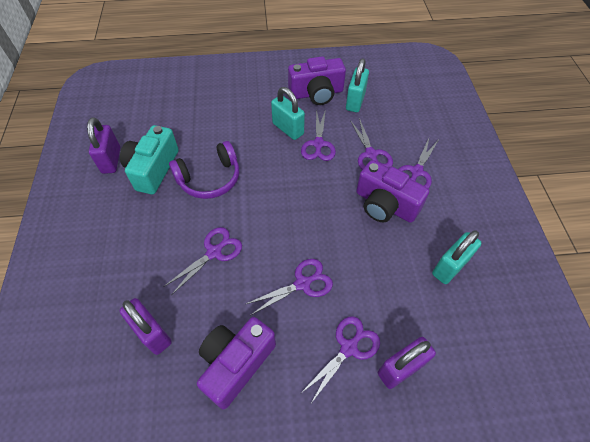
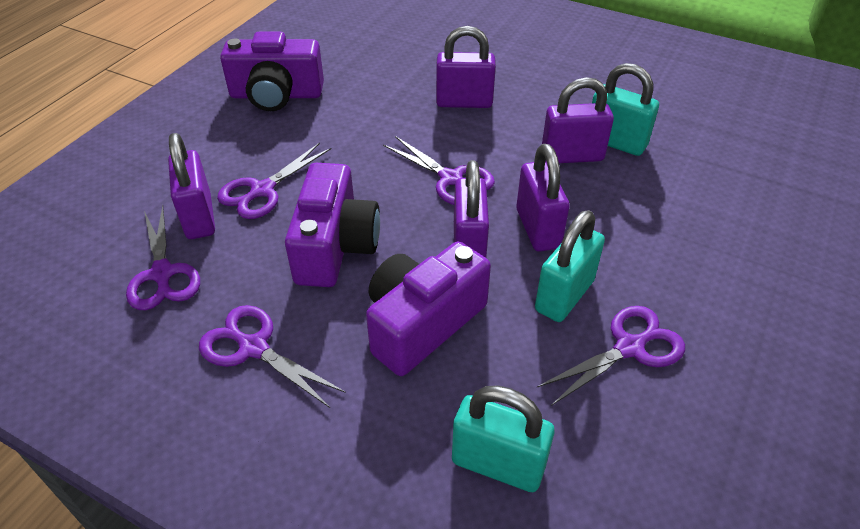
purple headphones: [169,141,239,199] = 1 -> none = 0
purple padlock: [87,117,120,174] [119,298,172,355] [378,337,436,389] = 3 -> [168,133,215,239] [436,26,496,108] [454,160,489,258] [516,144,570,251] [542,77,614,163] = 5
purple scissors: [163,227,242,295] [246,259,333,315] [300,316,380,405] [301,109,336,161] [350,118,393,170] [398,138,438,189] = 6 -> [126,205,200,310] [199,305,346,408] [217,143,332,219] [383,136,495,205] [537,306,685,406] = 5
turquoise camera: [120,125,179,194] = 1 -> none = 0

